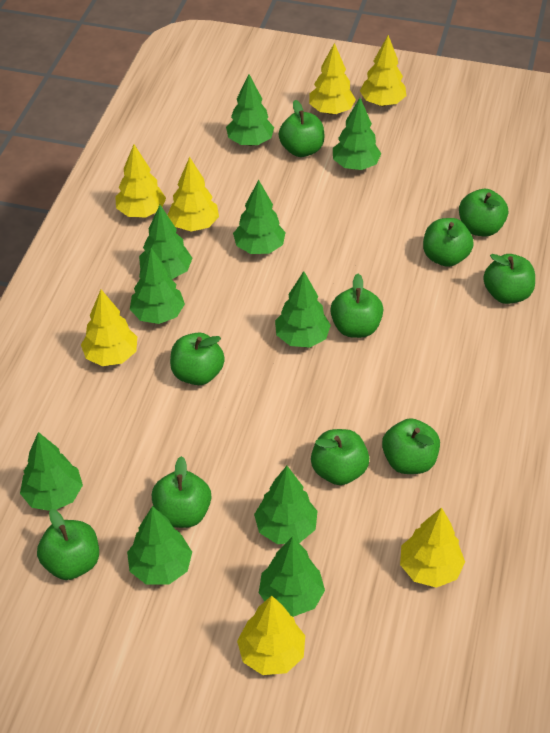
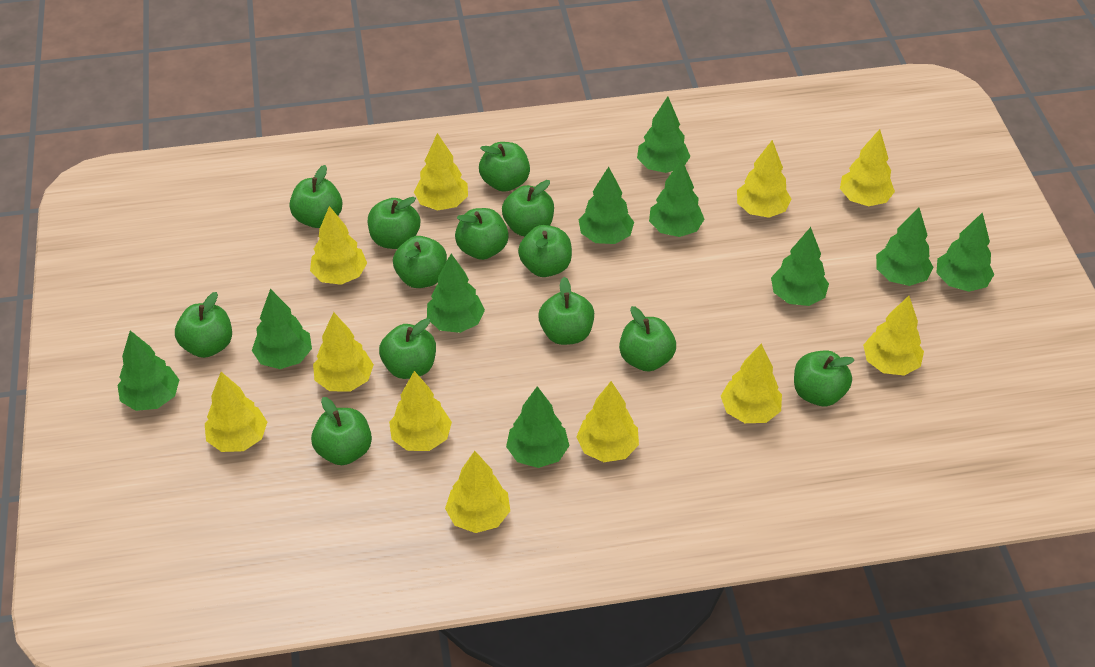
green apple: [37,509,99,580] [152,456,211,528] [170,332,225,385] [279,100,325,157] [311,429,369,485] [330,274,383,338] [382,418,440,474] [423,218,474,267] [459,189,508,236] [483,254,535,304] = 10 -> [175,292,232,358] [289,165,342,228] [311,397,372,465] [368,197,420,249] [379,318,436,379] [393,236,447,288] [455,208,509,260] [479,142,530,192] [502,180,554,236] [518,225,572,277] [539,277,594,345] [619,306,676,371] [794,350,854,406] = 13
yellow tree: [81,290,137,366] [115,145,166,217] [168,157,219,232] [237,596,305,675] [309,43,356,115] [360,35,406,106] [400,507,465,588] = 7 -> [205,372,267,452] [310,206,367,285] [313,312,374,391] [389,371,452,451] [414,133,468,211] [445,451,510,533] [576,381,639,462] [721,344,782,423] [737,140,791,218] [840,129,895,206] [863,296,924,376] = 11

